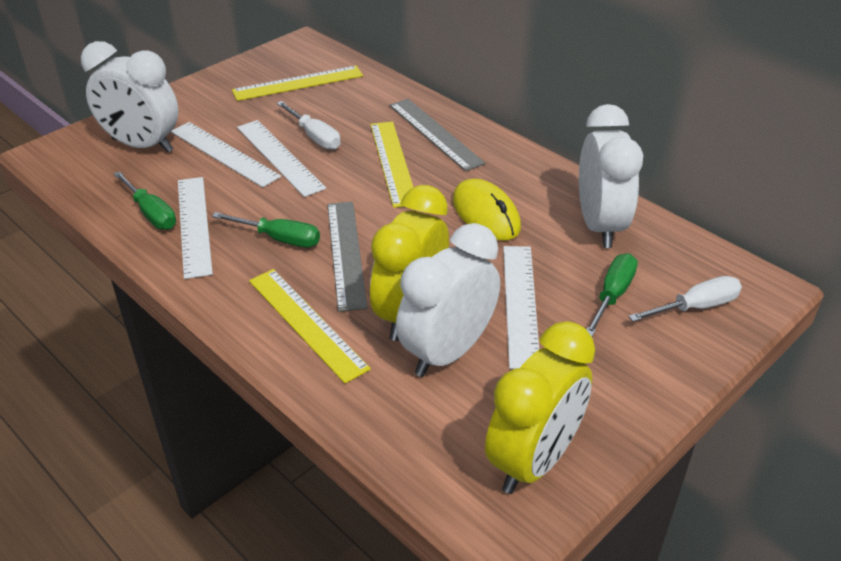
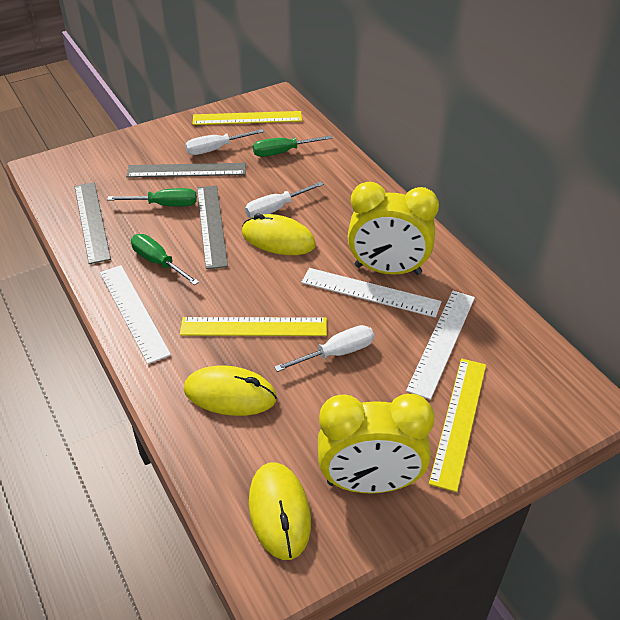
grey ruler: [327,202,367,312] [389,99,485,171] = 2 -> [75,182,111,264] [126,163,246,178] [197,185,228,269] = 3
white clock: [81,41,179,153] [396,223,500,377] [579,104,643,248] = 3 -> none = 0
white ruler: [171,122,281,187] [178,177,213,279] [237,120,326,197] [503,246,539,369] = 4 -> [100,265,171,364] [301,268,441,318] [406,291,475,400] = 3
white screwdriver: [277,101,340,150] [628,276,742,322] = 2 -> [185,129,264,155] [245,182,324,218] [274,325,374,372] = 3
yellow mouse: [453,179,521,241] = 1 -> [184,365,277,416] [242,213,316,255] [249,463,311,560] = 3

